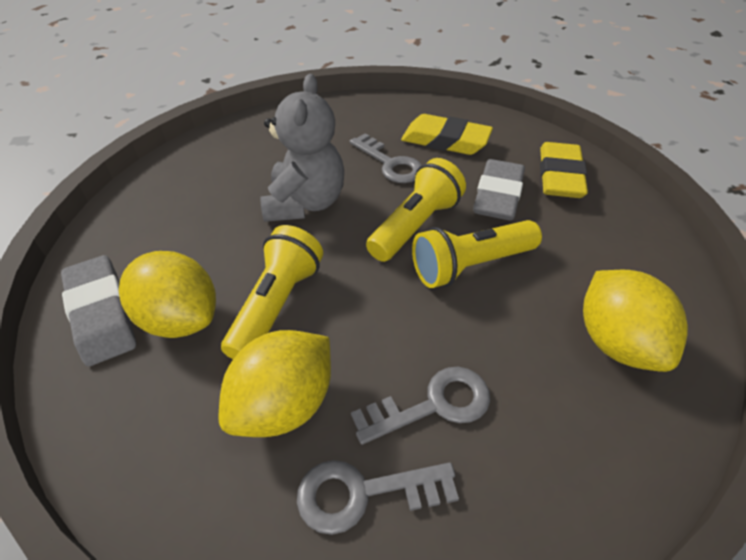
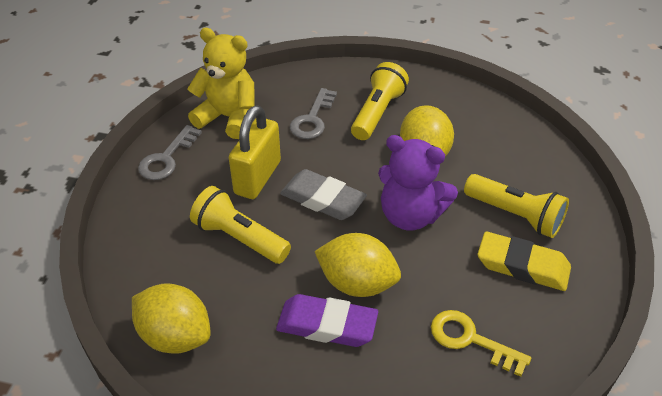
grey eraser: [61,255,136,366] [473,159,525,220] = 2 -> [280,169,367,220] = 1
grey key: [297,460,459,535] [350,133,422,183] [351,367,490,445] = 3 -> [138,125,202,180] [290,88,337,139] = 2
grey teddy bear: [261,74,344,222] = 1 -> none = 0
purple eraser: none = 0 -> [276,294,378,347] = 1
purple teddy bear: none = 0 -> [378,135,458,230] = 1
yellow eraser: [401,114,493,155] [540,142,588,198] = 2 -> [478,232,571,291] = 1
yellow key: none = 0 -> [431,310,531,377] = 1
yellow padlock: none = 0 -> [229,105,281,199] = 1
yellow teddy bear: none = 0 -> [187,28,255,139] = 1

